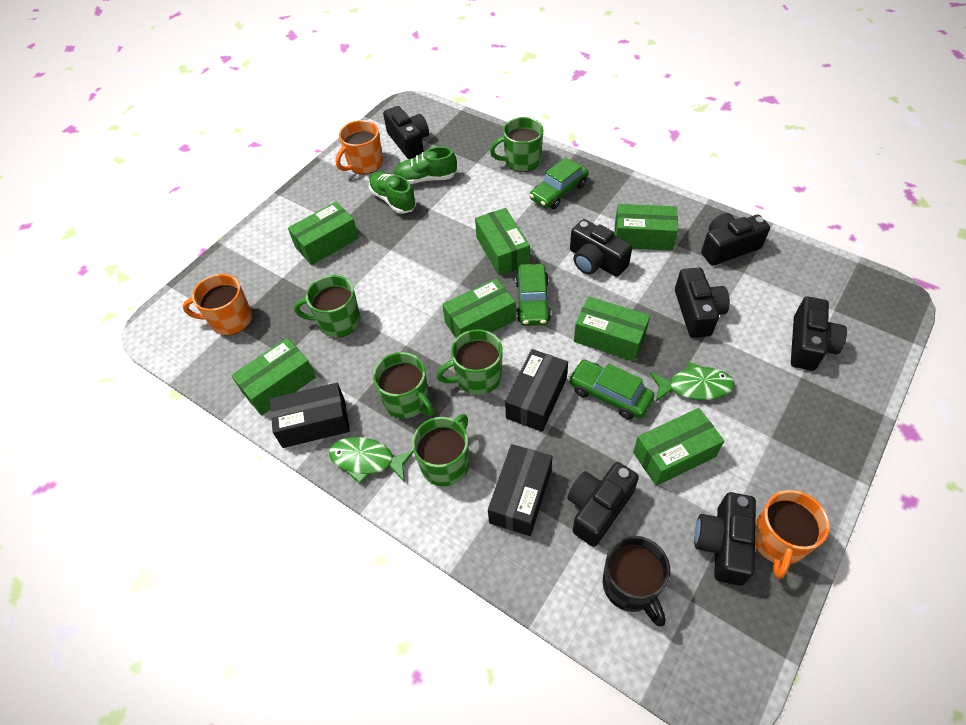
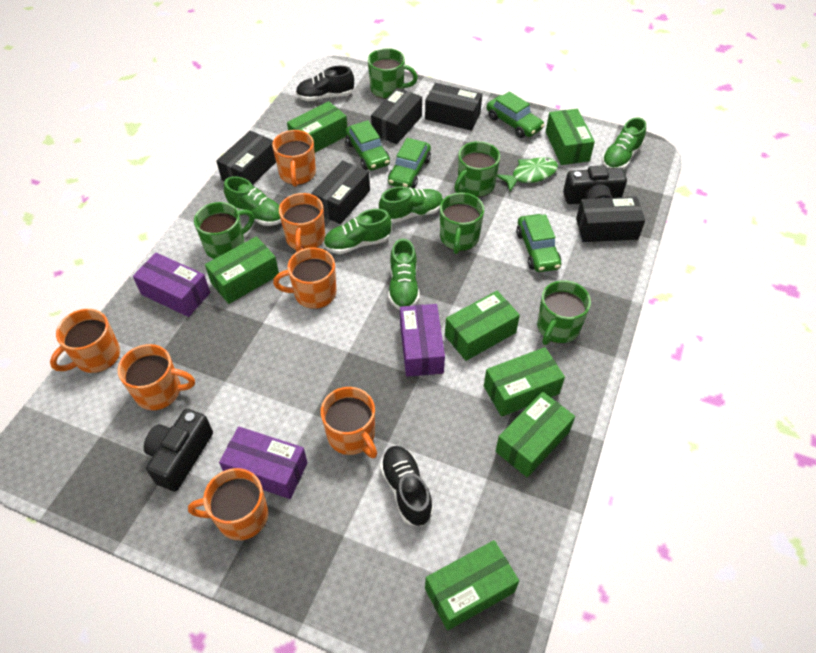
black box: [270,383,350,448] [488,444,553,536] [505,349,568,432] = 3 -> [216,131,276,185] [311,160,370,224] [371,88,422,144] [425,83,482,131] [576,197,645,242] = 5
black camera: [383,106,429,159] [567,462,639,547] [570,219,632,277] [675,267,730,338] [694,492,756,586] [701,213,770,265] [791,297,847,371] = 7 -> [144,409,213,491] [563,165,627,204] = 2
black mug: [603,536,670,627] = 1 -> none = 0
black shoe: none = 0 -> [296,66,354,101] [380,446,433,526] = 2
green car: [515,263,551,326] [529,157,589,209] [568,360,654,420] = 3 -> [345,120,390,171] [388,138,431,188] [486,91,545,138] [516,214,561,272] = 4
green fish: [329,437,414,484] [650,362,735,401] = 2 -> [497,157,558,192] = 1
green shoe: [369,171,416,214] [393,147,457,184] = 2 -> [224,176,281,226] [323,209,392,254] [379,186,443,223] [389,238,420,310] [602,118,646,170] = 5
orange mug: [182,274,252,335] [336,120,383,174] [755,490,830,579] = 3 -> [50,309,120,373] [118,344,195,410] [188,468,268,540] [272,130,316,187] [273,248,336,309] [279,193,325,252] [321,387,377,458] = 7
purple box: none = 0 -> [133,253,210,317] [219,427,308,499] [400,304,445,377] = 3

